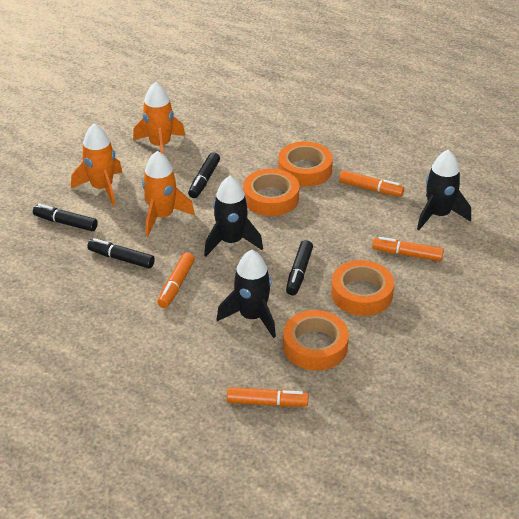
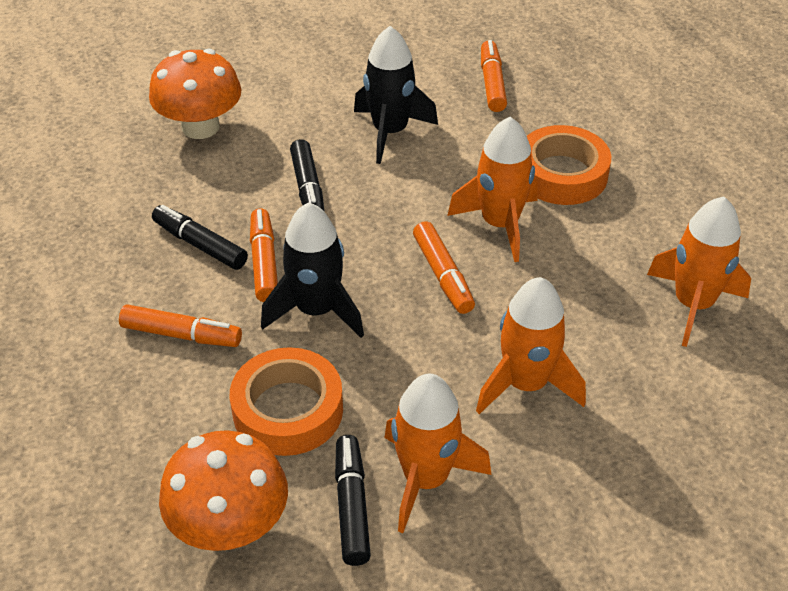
black marker: [33,204,98,231] [87,238,155,268] [188,152,220,198] [286,240,313,295] = 4 -> [152,205,248,270] [290,139,325,212] [335,435,371,566] = 3
black rocket: [204,176,263,256] [216,250,276,338] [417,150,471,230] = 3 -> [261,202,364,338] [354,26,438,164] = 2
orange mushroom: none = 0 -> [149,49,242,139] [159,430,288,551] = 2
orange rocket: [71,123,123,206] [133,82,185,155] [142,151,195,236] = 3 -> [384,373,491,533] [447,117,538,262] [476,277,586,414] [647,196,751,347] = 4
orange tape: [243,169,299,216] [278,141,333,187] [283,310,349,371] [331,260,394,316] = 4 -> [230,347,343,456] [527,125,611,205] = 2

